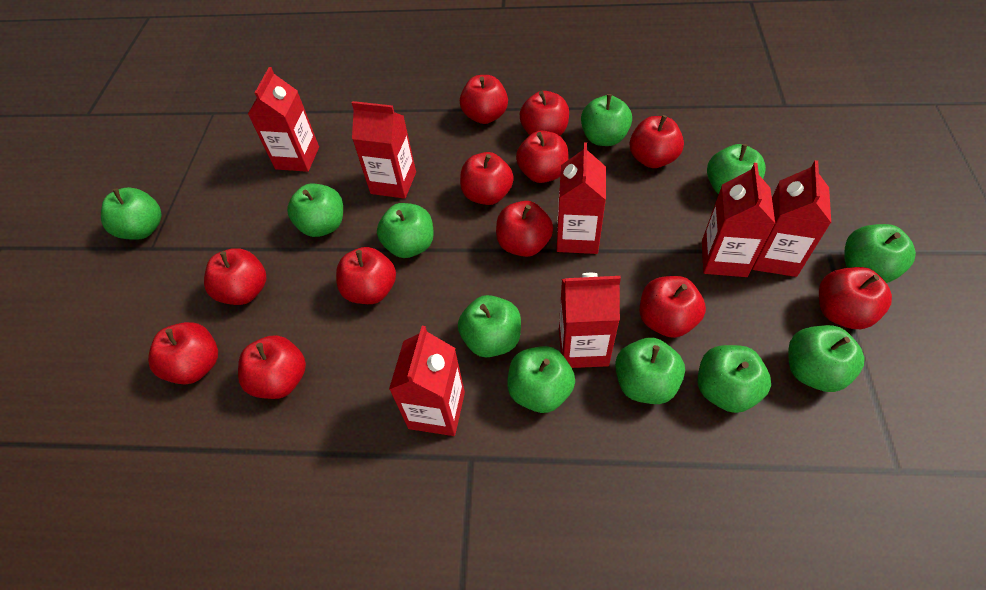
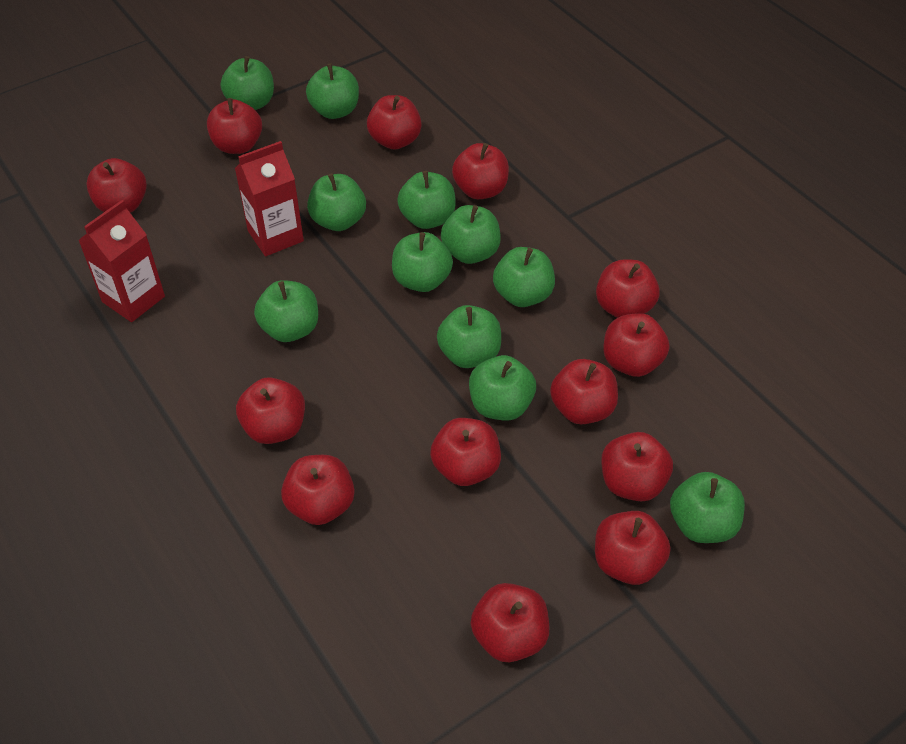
red apple: [148,322,218,385] [204,248,266,305] [238,335,306,399] [336,247,396,304] [460,75,508,124] [460,152,514,205] [496,201,553,257] [516,131,569,183] [520,91,569,136] [630,115,684,168] [640,276,706,338] [819,267,892,329] = 12 -> [86,158,147,213] [207,98,262,154] [236,377,305,444] [281,455,355,525] [367,95,422,150] [430,418,501,486] [452,143,509,199] [471,583,549,662] [550,359,618,425] [595,511,670,585] [596,259,660,318] [601,432,673,501] [603,313,669,377] = 13
red carton: [248,67,319,172] [352,101,416,199] [389,326,465,436] [557,143,606,254] [559,273,621,368] [702,163,775,277] [752,160,831,277] = 7 -> [78,200,165,322] [235,141,304,256] = 2

